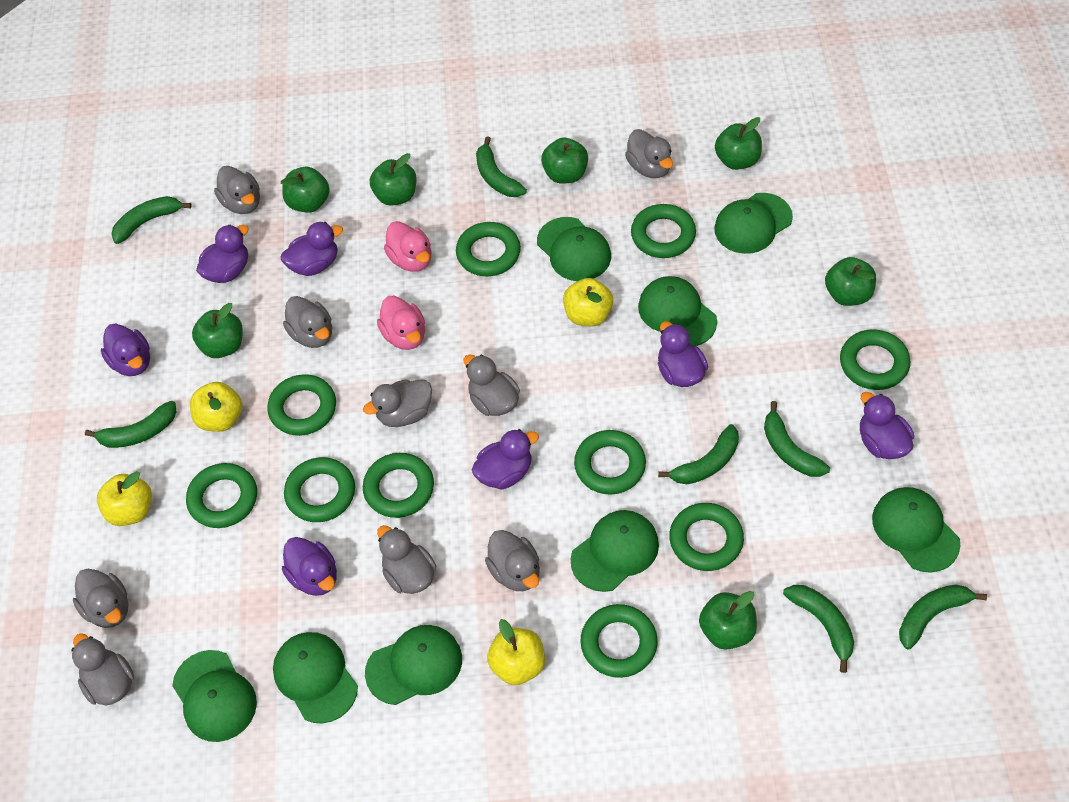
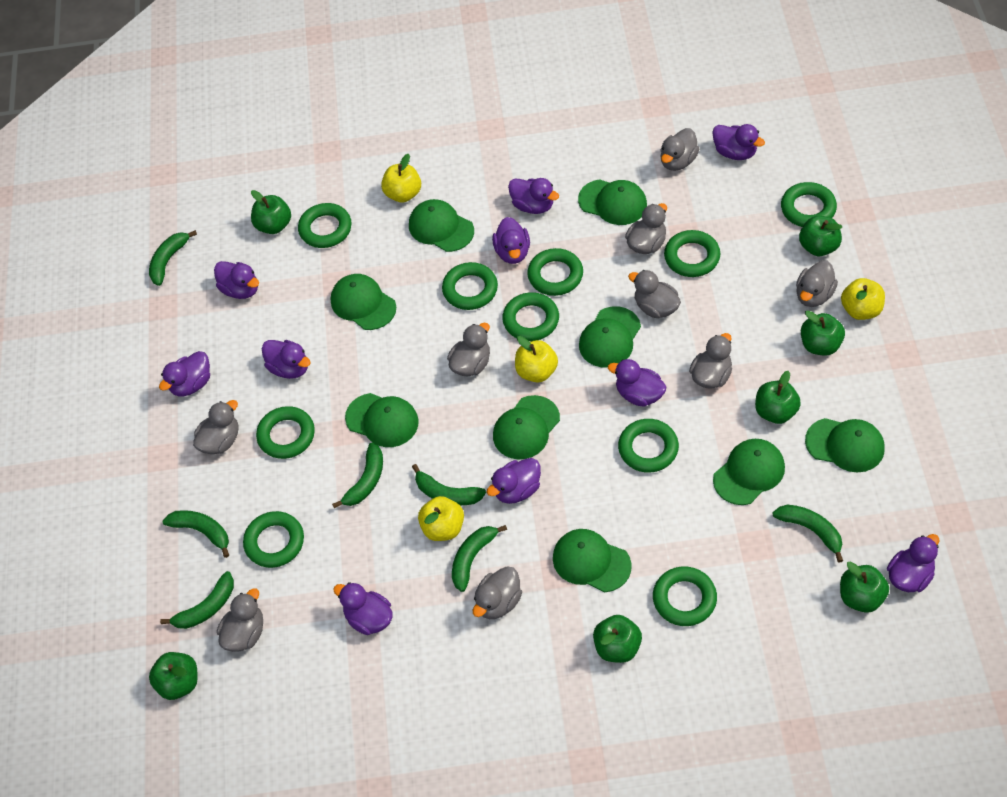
green cap: [172,650,257,742] [273,632,358,723] [365,625,462,705] [537,217,611,281] [571,510,659,592] [638,276,717,346] [714,193,793,254] [872,487,961,573] = 8 -> [331,274,396,330] [345,393,419,447] [409,199,474,252] [493,395,560,459] [553,529,632,592] [578,179,647,225] [579,306,641,368] [713,439,785,505] [805,418,885,473] = 9
pink duck: [377,296,425,350] [384,221,431,272] = 2 -> none = 0
purple duck: [101,324,150,376] [196,225,249,283] [281,222,343,276] [282,537,337,596] [472,429,539,490] [658,321,708,387] [860,392,914,459] = 7 -> [159,351,210,396] [214,261,259,299] [262,340,311,379] [333,582,393,635] [487,458,541,504] [492,217,530,264] [508,178,559,214] [608,359,666,407] [712,124,765,160] [887,534,939,592] = 10

